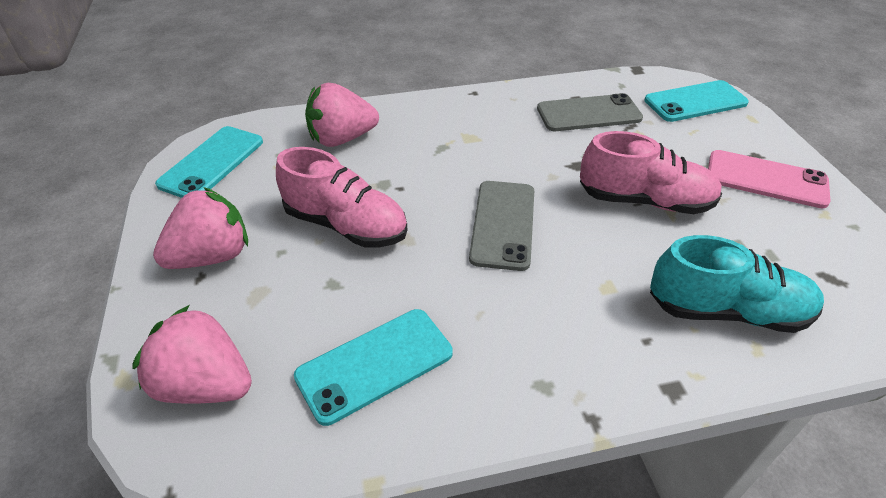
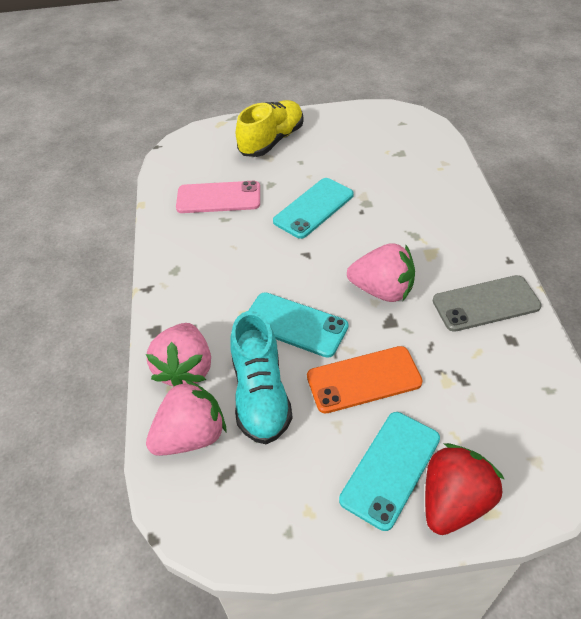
grey phone: [469,181,534,271] [537,93,643,131] = 2 -> [433,275,542,332] = 1
orange phone: none = 0 -> [307,346,423,413] = 1
pink shoe: [276,147,407,248] [580,131,722,214] = 2 -> none = 0
red strawberry: none = 0 -> [425,443,505,535] = 1
yellow shoe: none = 0 -> [236,100,304,157] = 1

